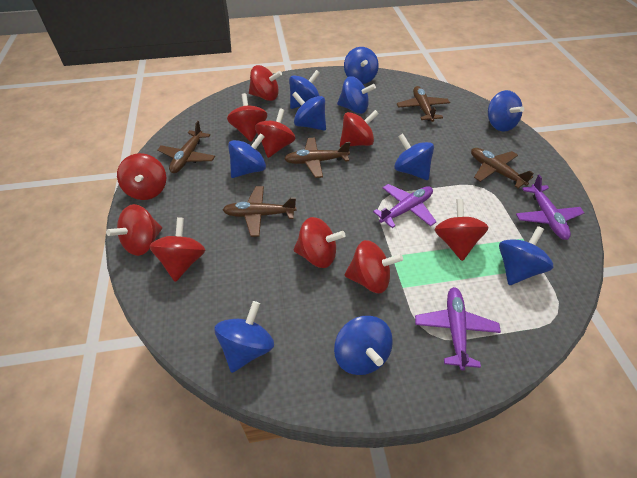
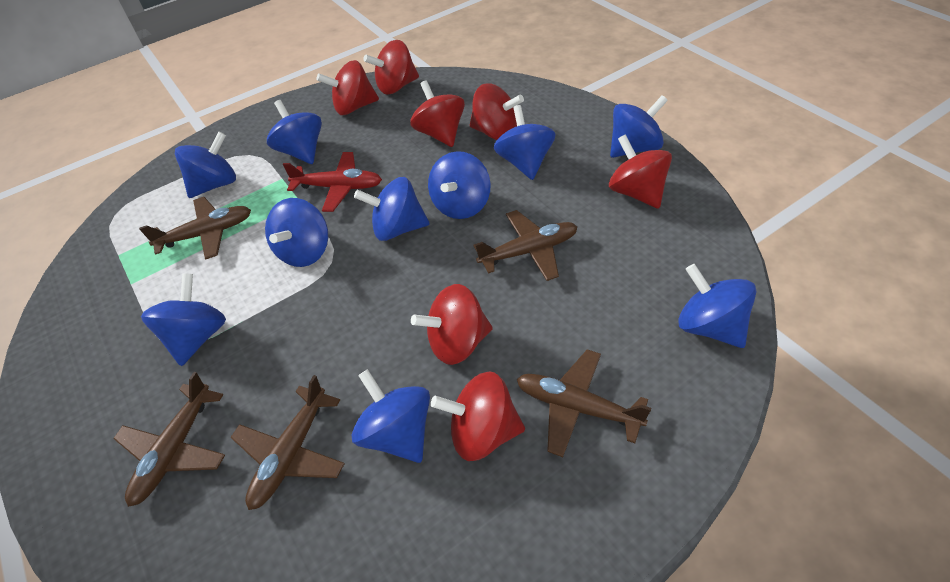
purple plane: [373,184,437,228] [415,287,501,370] [516,175,584,240] = 3 -> none = 0
red plane: none = 0 -> [283,152,382,212] = 1
red spinning top: [106,204,162,256] [117,153,166,200] [149,217,205,282] [227,93,267,142] [249,65,282,101] [255,108,296,158] [294,217,345,268] [340,110,379,147] [345,240,403,293] [434,199,489,261] = 10 -> [317,60,379,115] [363,40,419,95] [410,80,465,147] [411,284,493,365] [431,371,525,461] [470,83,524,140] [609,134,672,209] = 7

